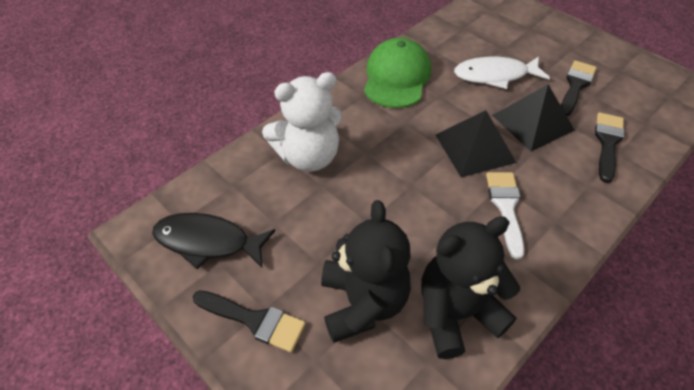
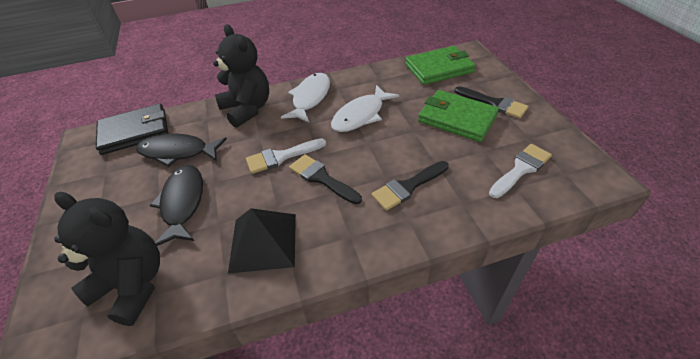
black fish: [152,213,275,269] = 1 -> [136,134,227,167] [150,165,203,246] = 2
black pyramid: [436,110,517,177] [492,84,575,151] = 2 -> [228,208,296,274] = 1
black wallet: none = 0 -> [96,104,169,155] = 1
green cap: [364,38,431,108] = 1 -> none = 0
green wallet: none = 0 -> [405,46,476,85] [418,90,499,142] = 2
white brush: [486,172,524,259] = 1 -> [246,138,326,174] [489,144,552,198] = 2
white fish: [454,57,550,89] = 1 -> [281,73,330,123] [331,85,399,132] = 2
white teddy bear: [262,72,342,172] = 1 -> none = 0

